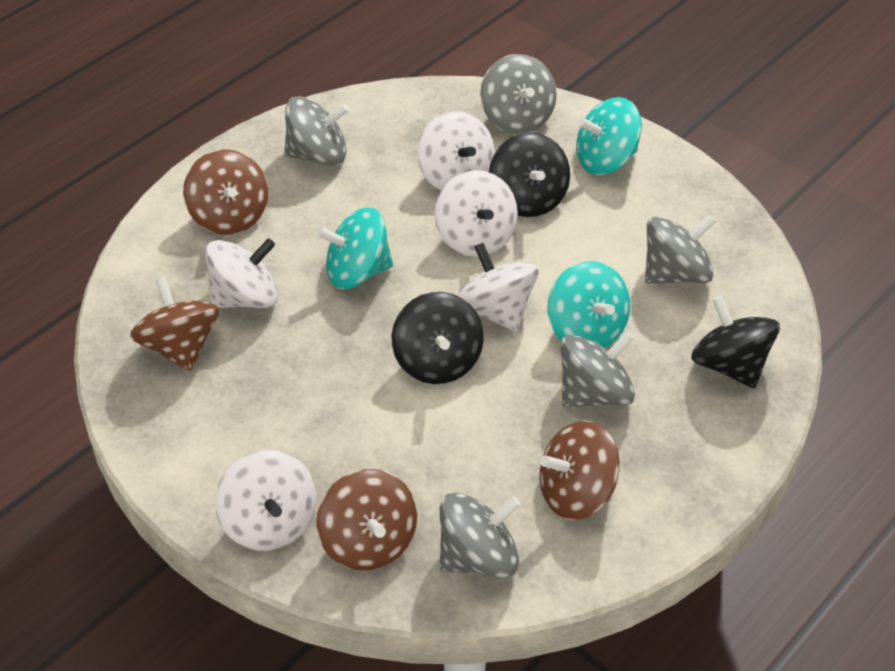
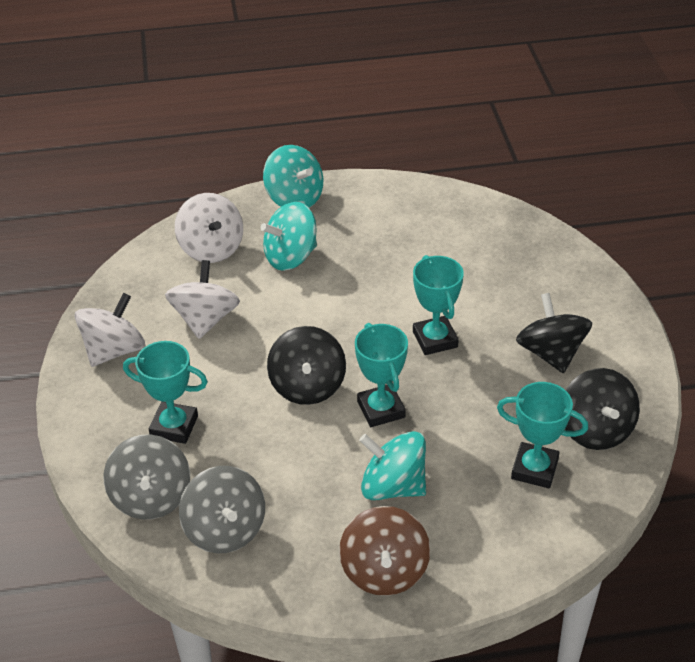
brown spinning top: [130,277,219,371] [183,149,268,235] [316,469,417,571] [540,420,620,520] = 4 -> [339,506,430,596] = 1
grey spinning top: [284,96,349,166] [440,493,521,578] [480,54,557,134] [561,331,635,407] [645,215,716,284] = 5 -> [104,434,190,520] [179,466,265,553] = 2
turquoise trophy: none = 0 -> [123,341,208,444] [355,323,408,427] [413,255,464,355] [497,382,588,488] = 4
white spinning top: [205,238,278,308] [215,450,317,551] [418,111,495,191] [435,170,518,257] [458,243,539,332] = 5 -> [75,293,145,367] [165,260,240,339] [175,193,243,263] = 3

